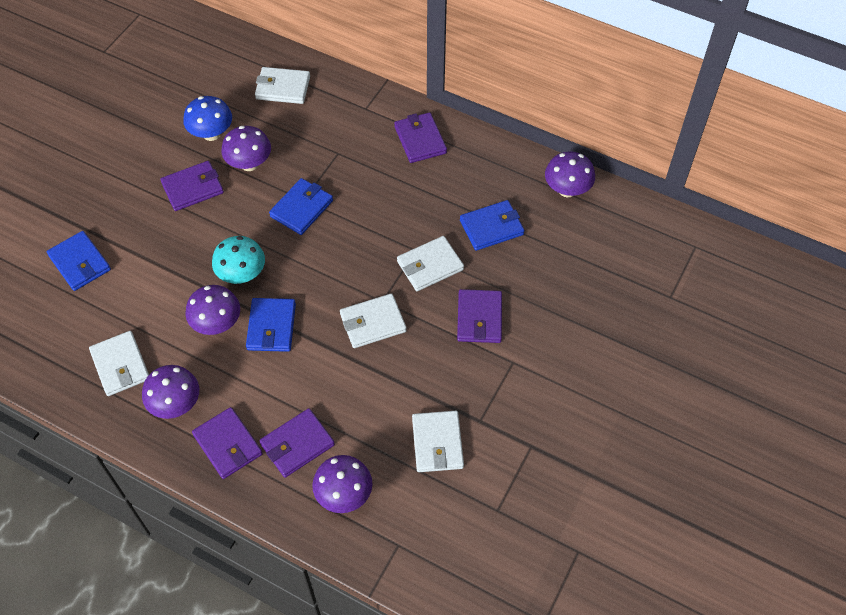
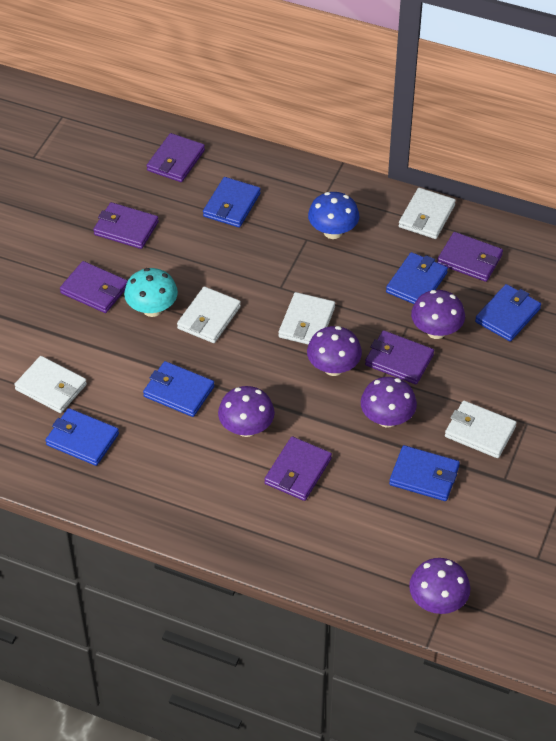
blue wallet: [47,231,111,291] [246,298,296,352] [269,178,333,235] [460,200,525,251] = 4 -> [46,408,119,466] [143,361,214,417] [203,177,261,228] [386,252,448,304] [389,445,460,501] [475,284,541,342] = 6
purple wallet: [160,161,224,211] [192,407,263,479] [259,408,335,478] [394,112,447,163] [457,289,502,343] = 5 -> [60,261,128,313] [93,202,159,249] [147,133,205,182] [264,436,332,501] [365,330,434,384] [437,232,503,282] = 6

